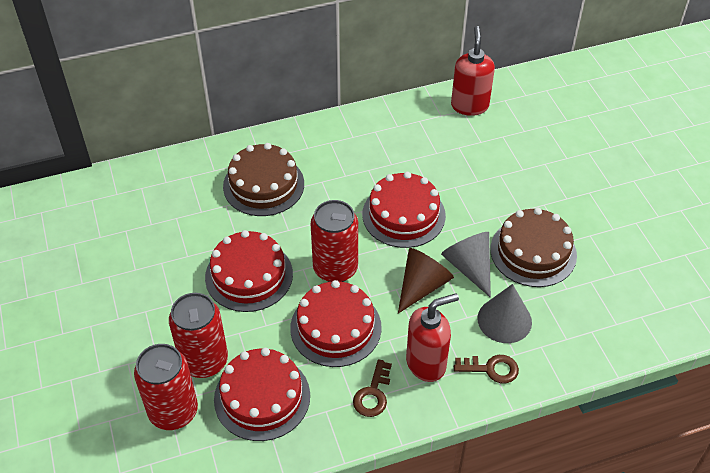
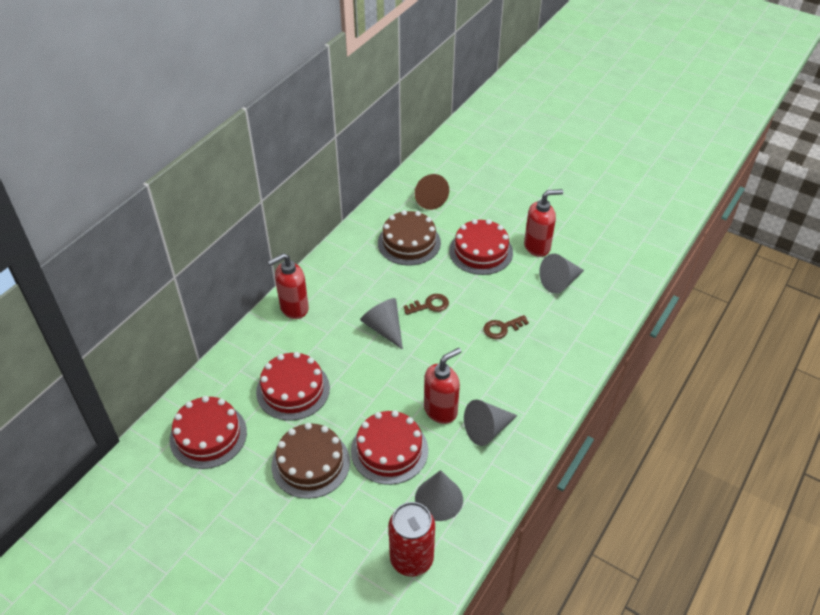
grey cone: [441,232,491,298] [477,284,532,343] = 2 -> [360,298,403,350] [415,470,463,521] [464,399,518,446] [539,254,584,294] = 4
red can: [134,344,198,430] [169,293,228,378] [311,200,358,282] = 3 -> [389,502,435,576] = 1
red soap dispenser: [406,293,459,382] [451,26,495,116] = 2 -> [267,253,309,319] [424,348,461,424] [524,189,563,257] = 3

